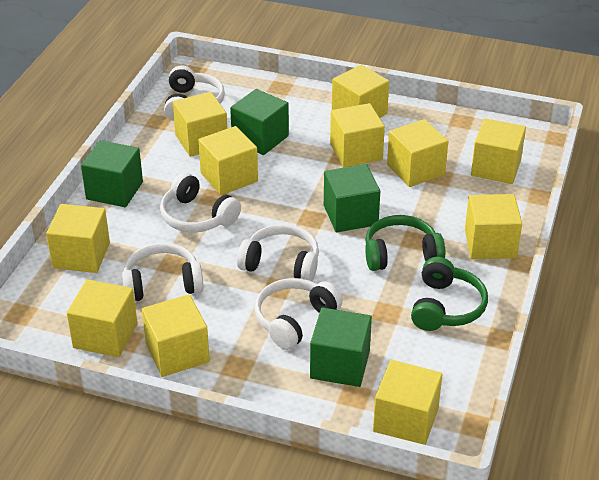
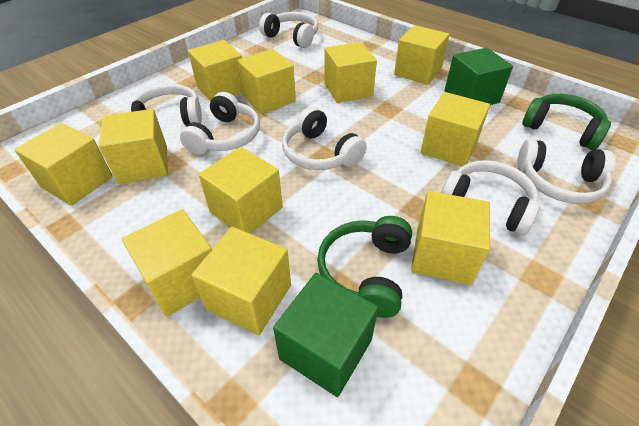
green cube: [81,140,143,207] [230,89,289,155] [310,308,372,387] [324,164,380,232] = 4 -> [273,273,379,397] [444,48,513,105] = 2
white headphones: [122,243,204,301] [160,173,241,233] [164,65,225,121] [237,224,319,282] [255,278,343,350] = 5 -> [123,84,202,126] [180,92,260,155] [259,12,318,48] [282,107,367,170] [441,160,540,236] [517,139,616,204] = 6

